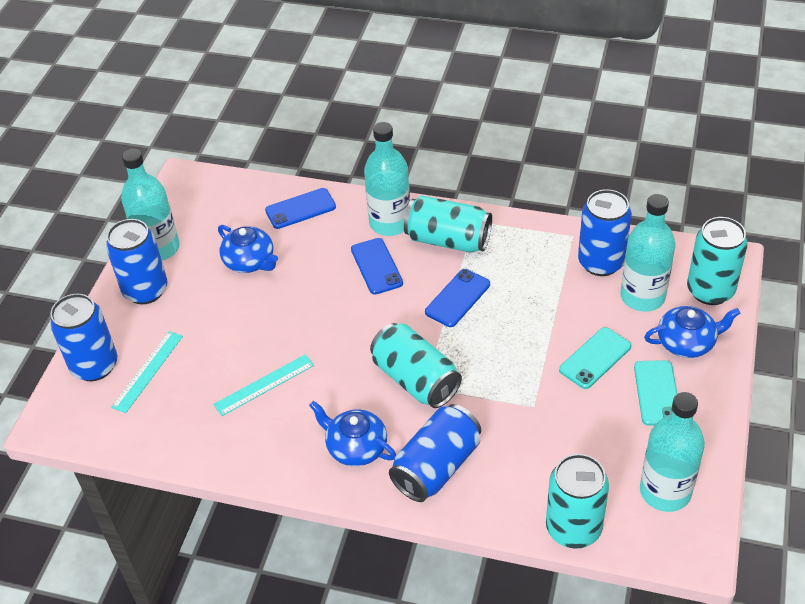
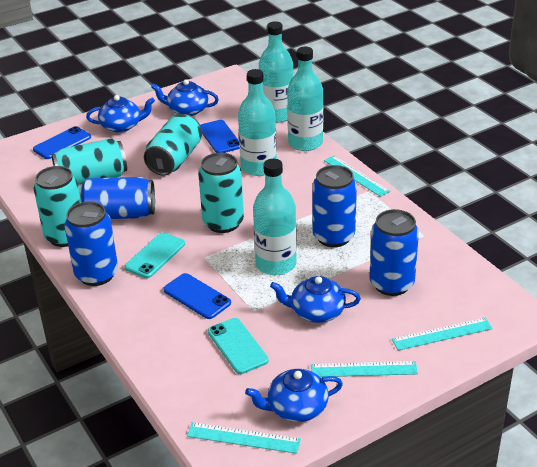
blue teapot: [218,225,278,273] [309,401,396,466] [644,306,740,358] = 3 -> [86,95,155,133] [151,79,219,116] [245,369,343,422] [270,276,361,323] = 4
turquoise ruler: [111,331,183,413] [213,354,314,416] = 2 -> [187,422,301,454] [311,361,418,377] [324,156,390,197] [392,318,493,351] = 4

